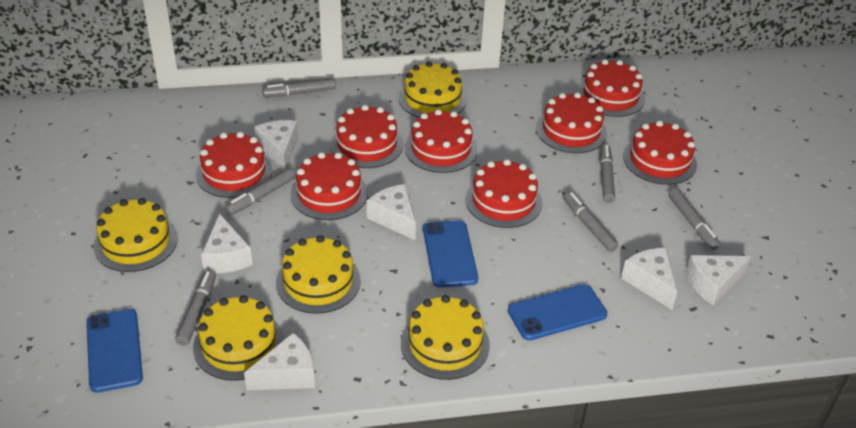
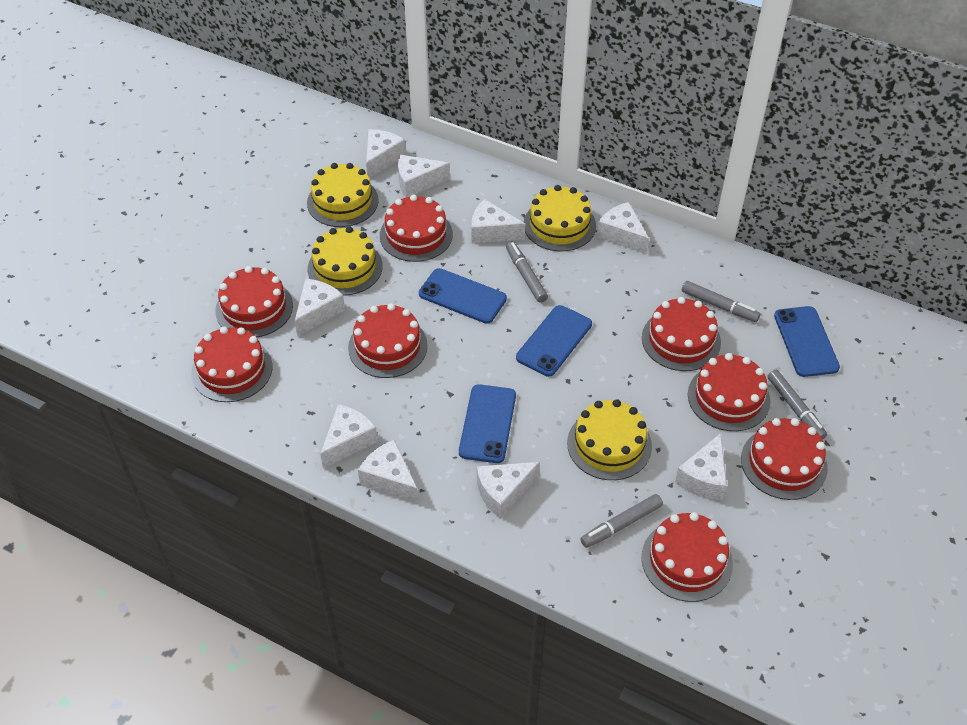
blue phone: [86,309,143,393] [423,220,478,288] [508,284,607,341] = 3 -> [419,268,507,324] [459,384,516,463] [516,305,592,377] [774,306,840,377] = 4
grey marker: [175,270,216,345] [225,168,295,215] [262,78,336,97] [563,192,619,252] [600,144,615,203] [669,188,720,250] = 6 -> [506,242,548,303] [580,494,663,548] [682,281,760,322] [767,370,827,439] = 4
white cheese: [201,213,253,273] [244,333,315,390] [254,120,298,170] [367,184,416,240] [621,248,677,310] [685,255,751,305] = 6 -> [294,278,345,337] [320,404,378,469] [358,439,419,503] [366,129,406,178] [398,155,450,197] [471,199,525,243] [477,462,540,519] [597,202,649,254] [675,433,727,500] = 9
yellow cake: [93,198,178,272] [193,295,284,381] [276,235,361,314] [398,61,467,118] [401,295,490,380] = 5 -> [307,163,379,227] [308,227,383,296] [524,185,596,251] [567,399,652,480] = 4

